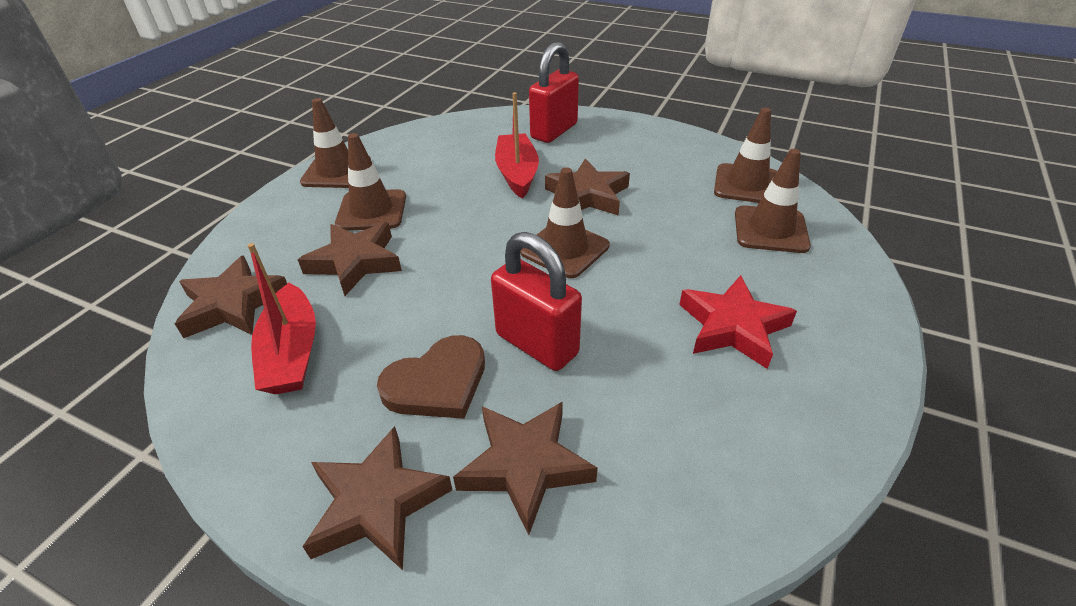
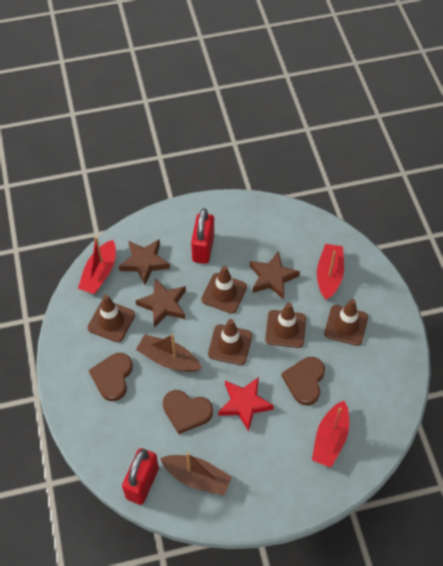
brown boat: none = 0 -> [136,334,202,372] [160,452,232,495] = 2
brown heart: [377,335,485,419] = 1 -> [89,353,133,401] [163,390,213,434] [281,357,325,405] = 3
brown star: [175,255,287,338] [298,222,402,296] [302,426,452,570] [453,401,598,535] [545,158,630,216] = 5 -> [119,240,170,285] [136,278,186,328] [250,251,300,299] = 3
red boat: [247,243,316,394] [495,92,539,199] = 2 -> [78,237,116,294] [312,401,349,467] [317,244,344,300] = 3

